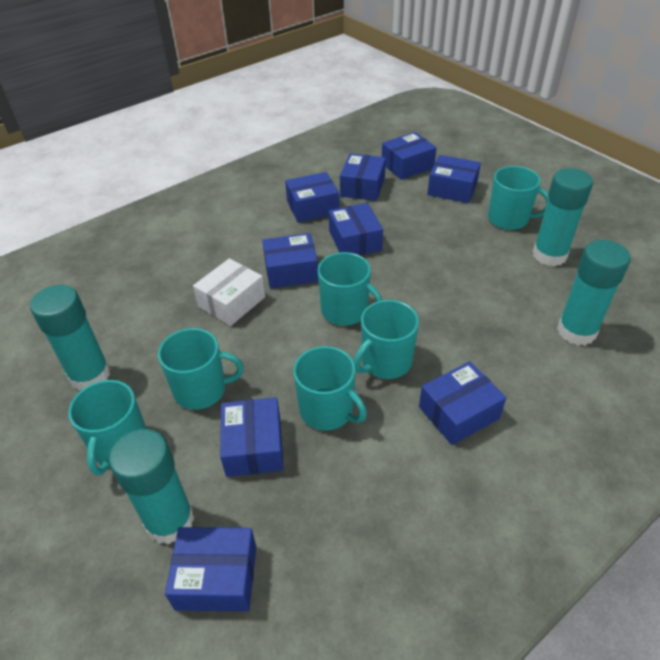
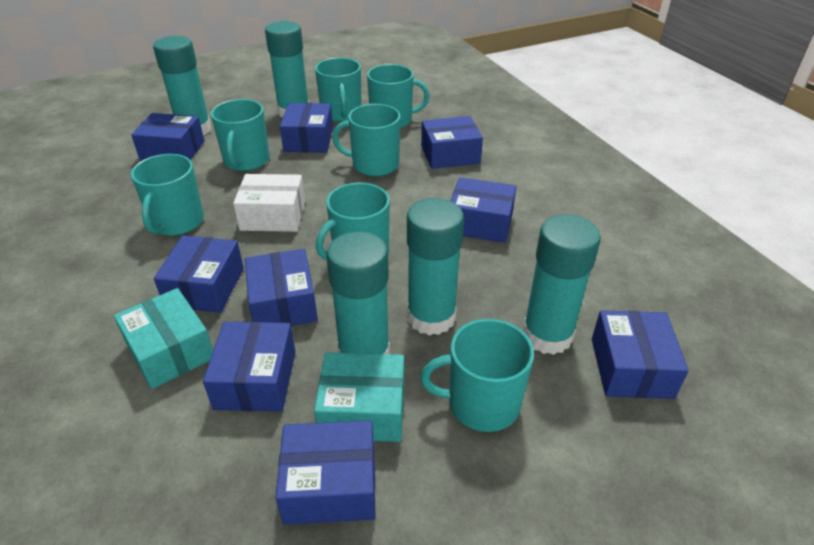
turquoise box: none = 0 -> [114,288,213,389] [314,352,404,442] = 2
turquoise glue stick: [30,285,110,391] [109,429,194,544] [533,168,593,266] [557,240,630,345] = 4 -> [153,36,211,135] [265,21,309,117] [326,231,390,354] [407,198,464,336] [523,214,601,355] = 5
turquoise mug: [68,380,147,475] [158,328,244,410] [293,346,367,431] [318,252,382,325] [354,300,419,379] [488,166,548,230] = 6 -> [131,154,204,236] [211,99,270,171] [315,58,362,122] [316,183,390,260] [332,104,400,176] [367,64,429,128] [420,319,534,432] = 7

